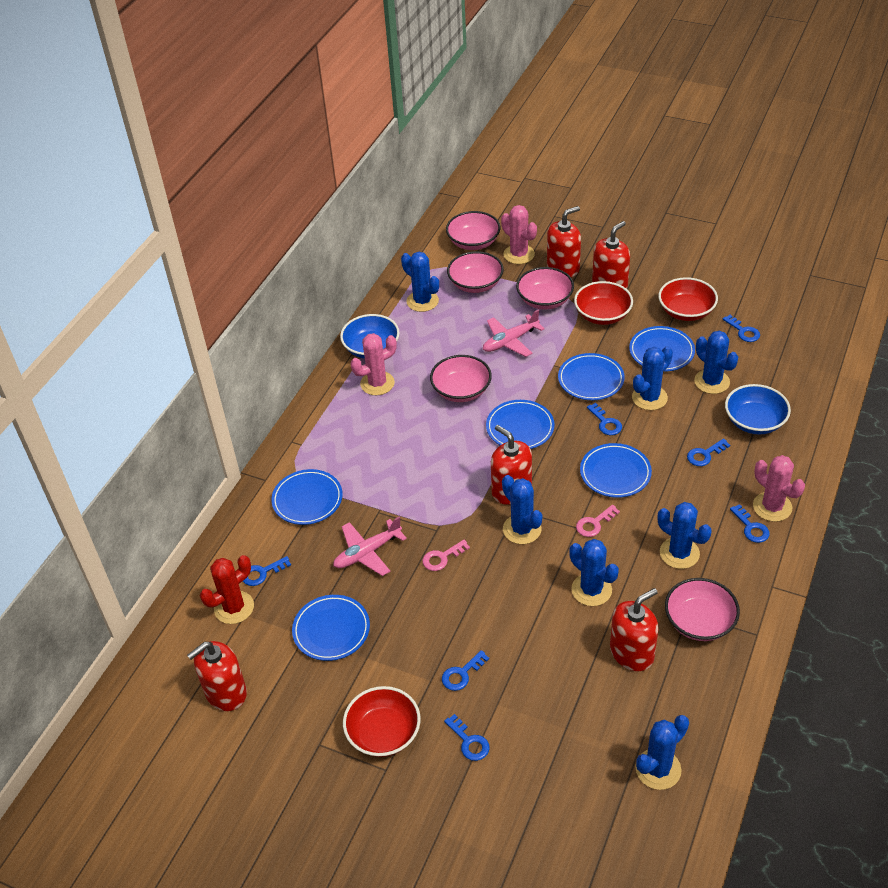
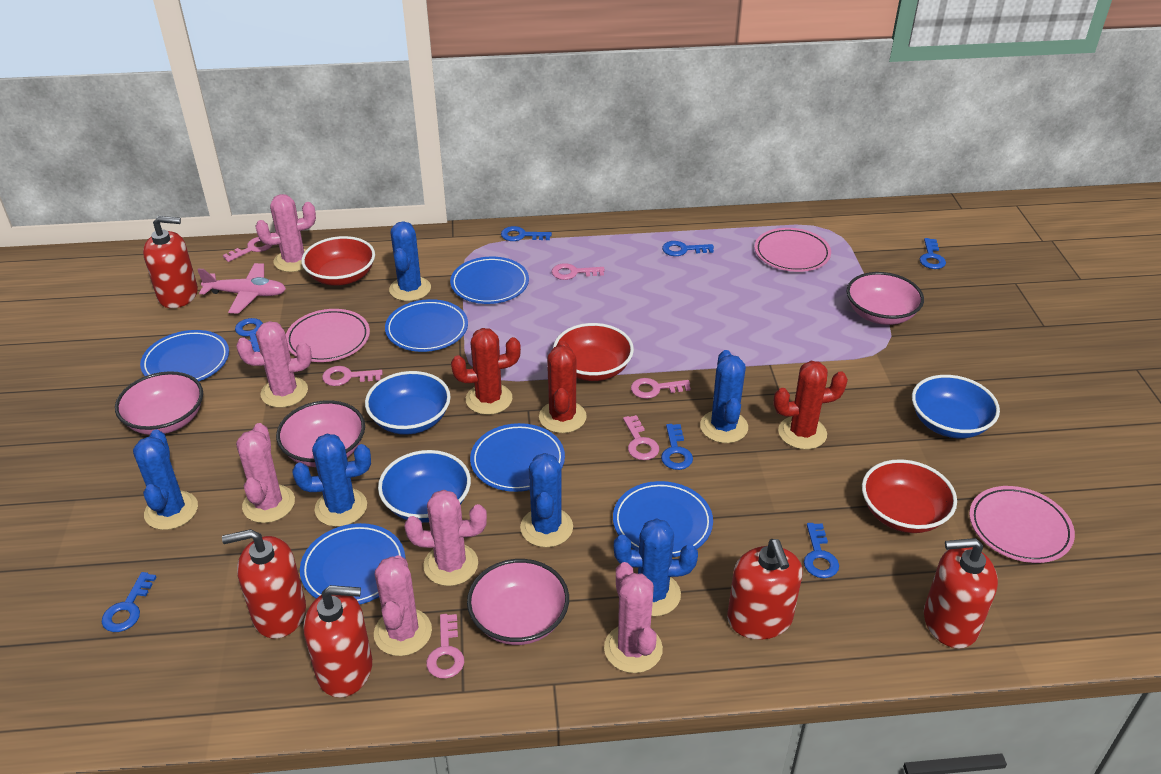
blue bowl: [340,314,400,359] [725,384,791,434] = 2 -> [365,371,451,435] [378,450,471,523] [912,375,1000,438] = 3
blue cactus: [401,252,439,312] [502,475,542,544] [569,539,619,606] [632,346,673,410] [635,715,689,790] [658,502,712,569] [694,331,738,394] = 7 -> [133,430,198,530] [293,434,371,527] [389,221,431,301] [520,453,573,548] [614,518,698,616] [700,350,748,443] = 6
pink bowl: [430,355,492,402] [446,211,501,250] [447,251,504,293] [516,267,574,310] [665,578,740,641] = 5 -> [115,371,203,435] [276,400,365,467] [467,559,569,645] [846,272,924,325] = 4
pink cactus: [351,333,397,395] [501,205,537,264] [753,455,805,522] = 3 -> [236,321,312,408] [236,423,295,523] [255,194,316,272] [374,555,432,656] [405,490,487,586] [604,562,663,673] = 6
pink key: [422,540,470,571] [576,505,620,537] = 2 -> [223,237,272,262] [322,366,383,386] [426,614,464,679] [552,263,605,280] [623,415,659,460] [631,378,691,399] = 6
pink plane: [333,517,407,576] [483,310,545,357] = 2 -> [197,263,286,314] = 1
pink plate: none = 0 -> [286,309,370,362] [755,228,831,272] [969,486,1075,563] = 3
red cactus: [200,555,254,624] = 1 -> [451,328,521,415] [539,341,587,433] [773,361,848,449] = 3

